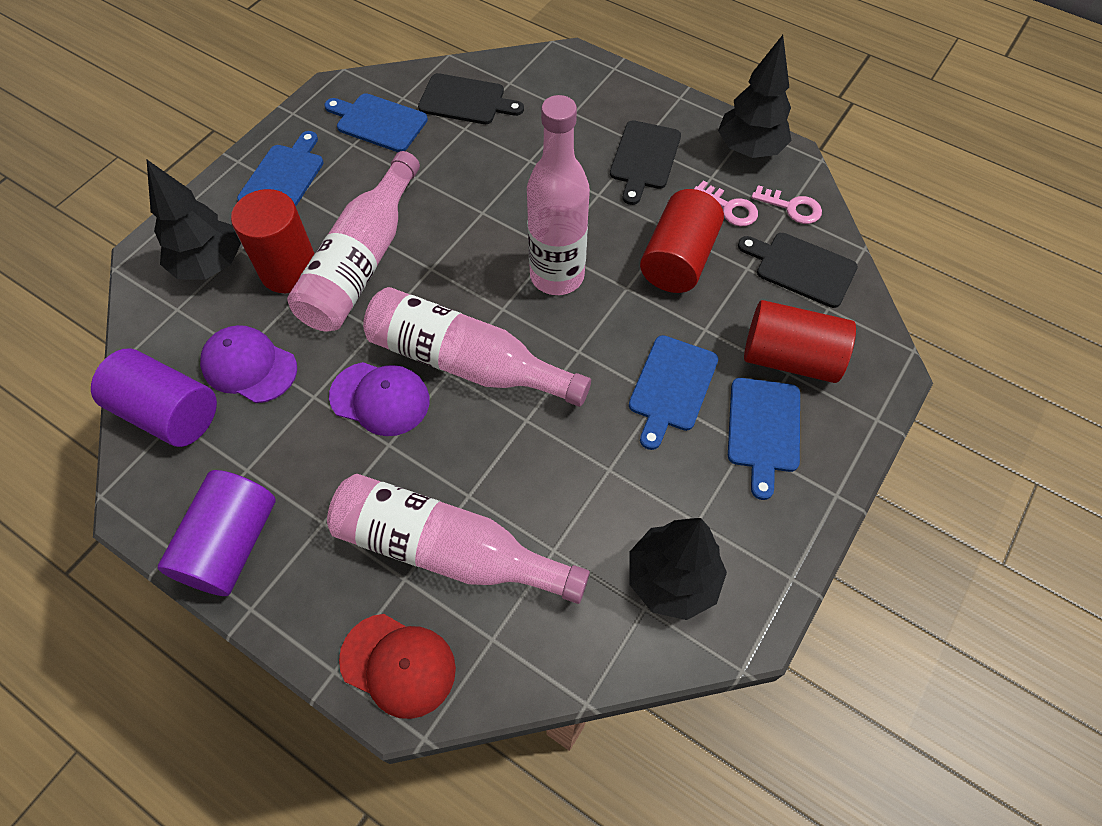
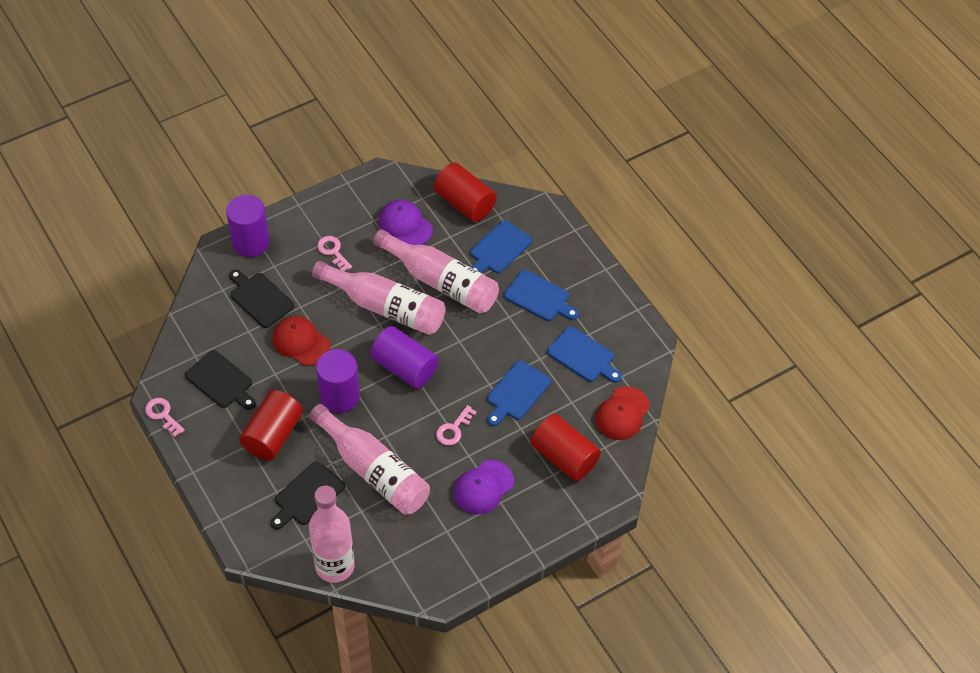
black tree: [146,159,241,280] [629,518,727,620] [718,35,792,158] = 3 -> none = 0
pink key: [694,181,758,226] [751,185,822,224] = 2 -> [145,398,185,437] [317,236,352,271] [436,405,477,445] = 3
purple cylinder: [91,349,217,447] [158,470,276,596] = 2 -> [226,195,269,257] [316,349,360,413] [370,326,439,389] = 3
red cap: [339,614,456,719] = 1 -> [272,316,330,366] [595,386,650,440] = 2

